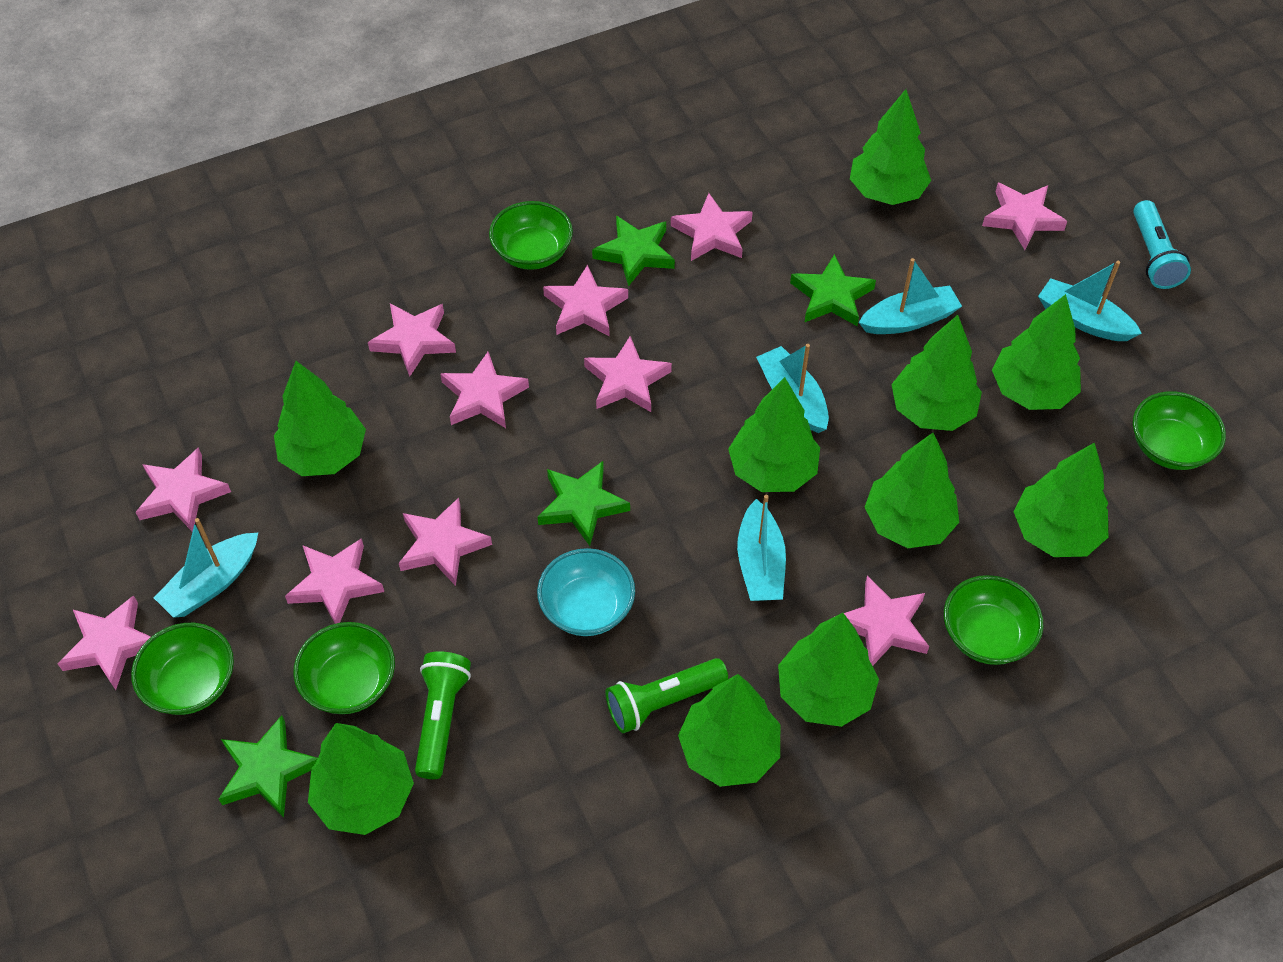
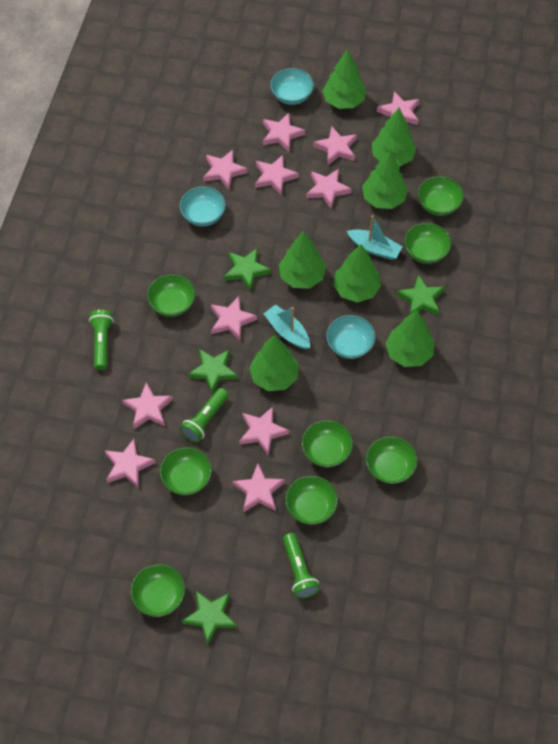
green bowl: [131,623,234,715] [293,622,395,714] [489,201,573,270] [944,575,1043,665] [1133,391,1226,470] = 5 -> [130,564,185,617] [147,274,195,317] [160,447,212,495] [285,476,338,525] [301,420,353,467] [366,436,418,484] [404,223,452,264] [418,176,464,216] = 8
green flashlight: [415,651,471,779] [605,658,728,733] = 2 -> [89,310,114,370] [180,388,229,443] [283,533,320,599] = 3
green tree: [274,361,366,476] [308,723,414,835] [678,674,780,787] [728,377,820,492] [778,613,879,727] [850,89,931,205] [865,433,959,548] [891,315,982,431] [992,294,1081,410] [1014,442,1108,557] = 10 -> [249,335,299,391] [279,231,326,289] [322,49,366,109] [333,244,381,303] [362,151,408,209] [372,108,417,167] [385,310,434,367] = 7
turquoise boat: [154,518,258,618] [737,495,786,601] [756,344,829,433] [859,258,962,334] [1038,261,1142,341] = 5 -> [264,304,310,349] [347,215,402,260] = 2
turquoise bowl: [537,548,635,636] = 1 -> [179,186,226,227] [270,68,314,105] [326,315,376,359] = 3
turquoise flashlight: [1133,200,1191,289] = 1 -> none = 0

